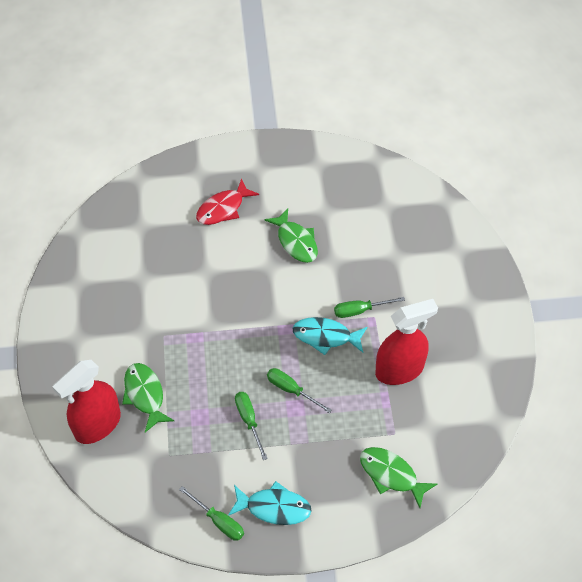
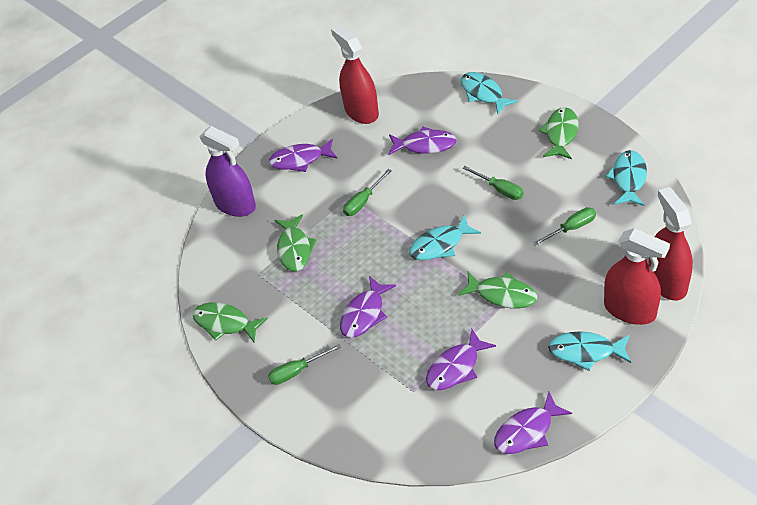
green fish: [122,363,174,432] [264,209,318,263] [360,447,437,508] = 3 -> [192,302,268,342] [275,214,317,271] [458,272,537,308] [539,107,578,159] = 4
purple fish: none = 0 -> [269,139,338,172] [340,276,396,338] [388,127,457,155] [426,329,496,390] [494,392,572,454] = 5
purple spray bottle: none = 0 -> [199,126,256,217] = 1
red fish: [196,178,259,225] = 1 -> none = 0
red spray bottle: [52,360,121,444] [375,299,438,385] = 2 -> [331,25,379,124] [604,228,670,325] [648,187,693,301] = 3
turquoise fish: [228,481,312,525] [293,317,367,355] = 2 -> [409,214,481,260] [461,72,518,114] [548,331,631,371] [606,150,647,206] = 4

